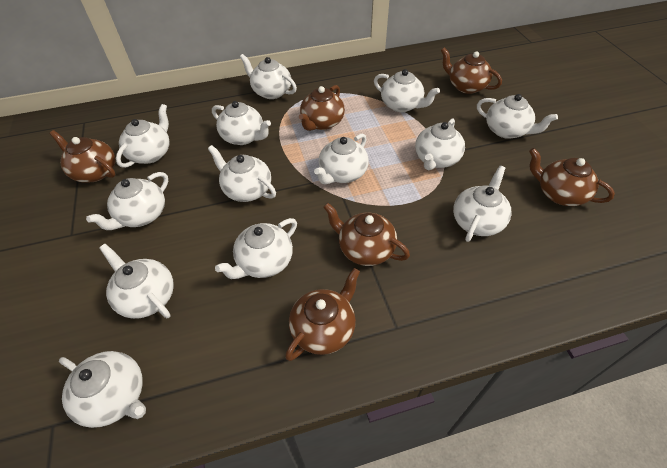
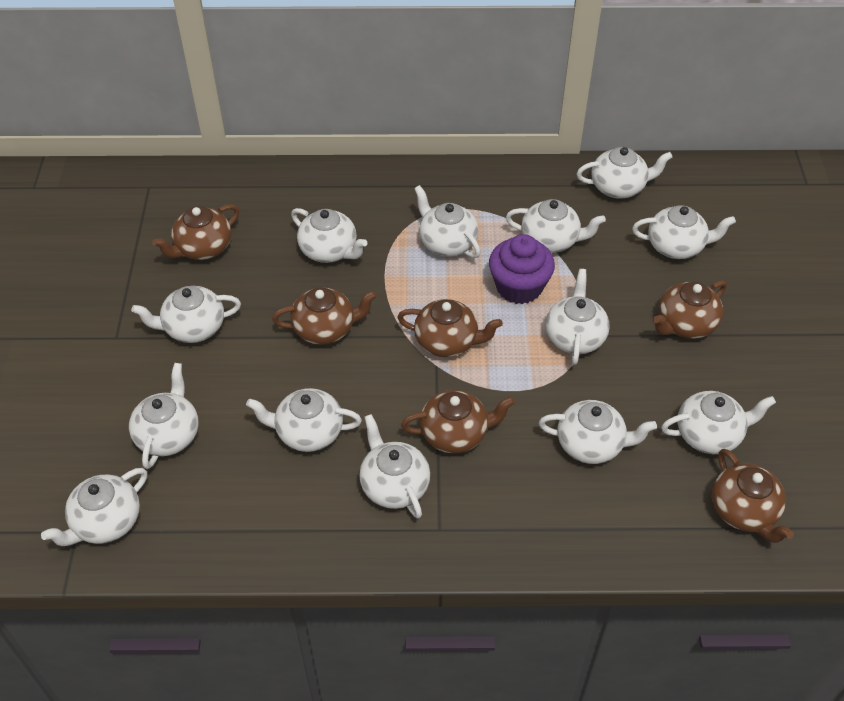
purple cupcake: none = 0 -> [489,234,555,304] = 1

